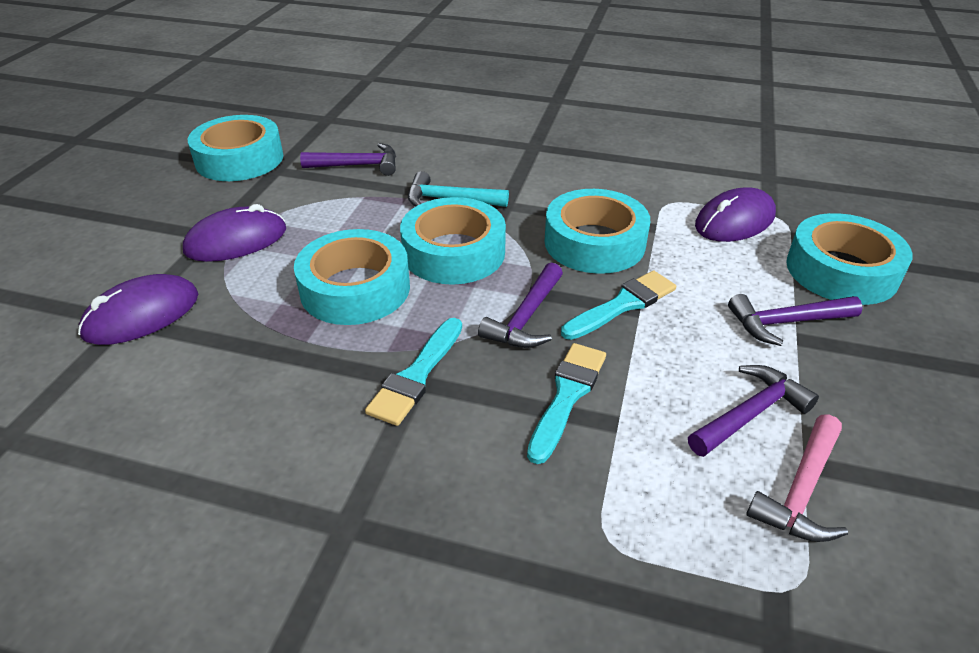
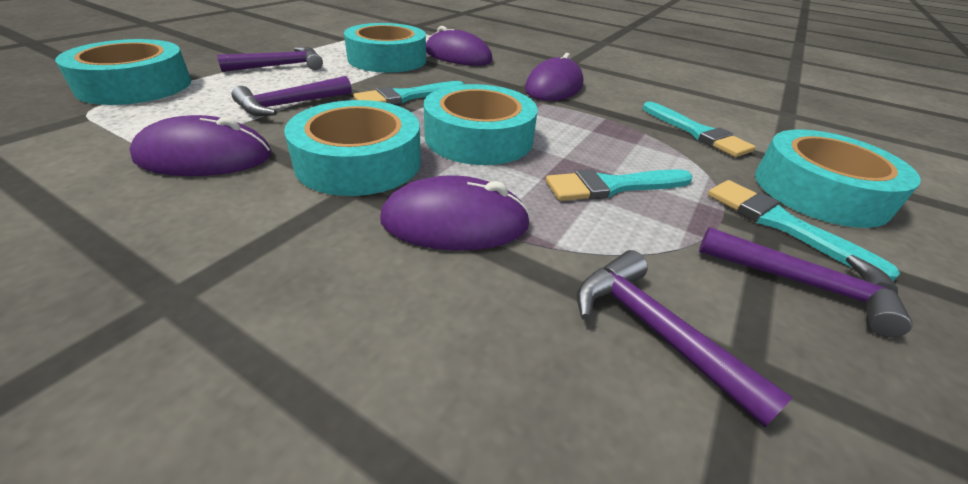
pink hammer: [746,414,848,542] = 1 -> none = 0
purple mouse: [78,274,198,345] [183,204,286,262] [695,187,776,242] = 3 -> [130,115,272,176] [380,175,531,250] [426,26,493,66] [525,53,584,101] = 4
turquoise brush: [365,318,462,426] [527,343,606,464] [561,270,676,340] = 3 -> [353,81,464,105] [546,169,693,201] [643,102,755,157] [708,180,900,281] = 4
turquoise hammer: [408,171,509,207] = 1 -> none = 0

